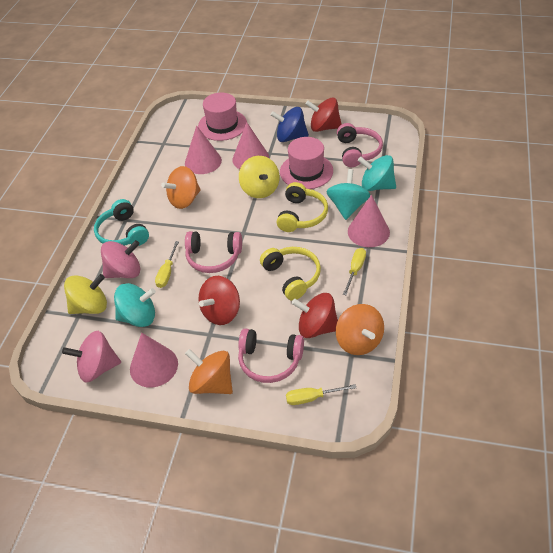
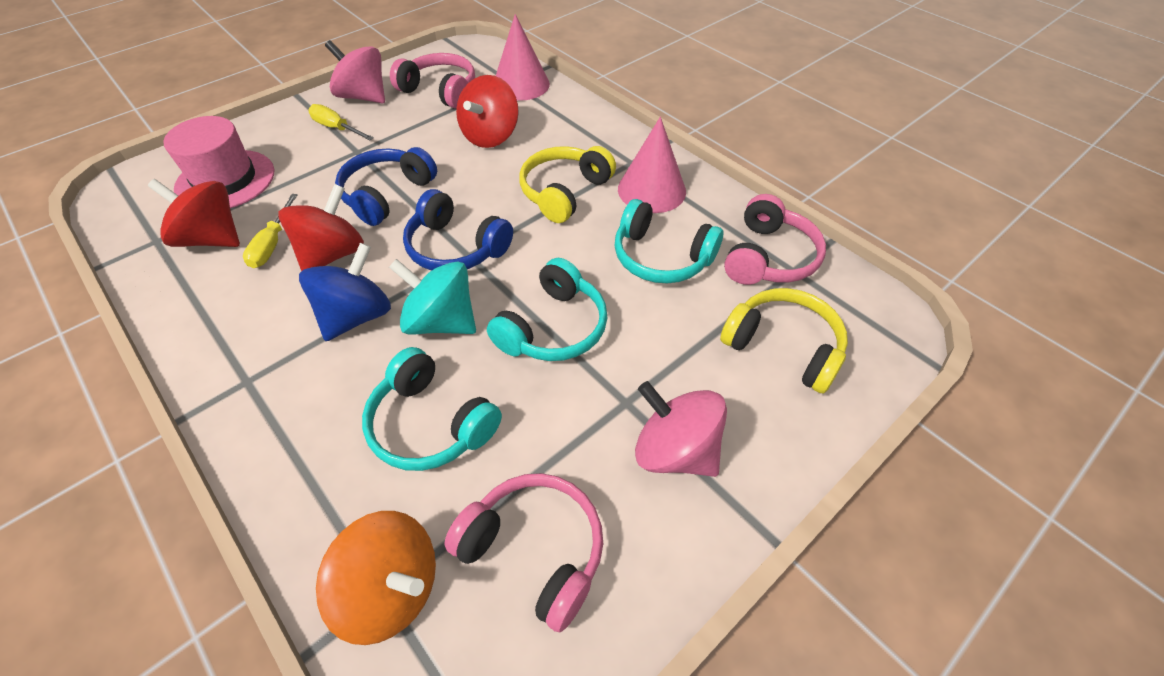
blue headphones: none = 0 -> [335,147,437,226] [403,189,513,271] = 2
orange spinning top: [161,166,201,209] [185,349,233,394] [336,304,384,355] = 3 -> [316,511,436,645] = 1
pink cone: [130,333,178,388] [185,125,222,174] [232,123,269,169] [348,195,390,247] = 4 -> [496,14,550,101] [618,117,686,213] = 2
pink hat: [198,93,247,141] [280,137,333,189] = 2 -> [163,116,274,208] = 1
turquoise headphones: [94,199,149,246] = 1 -> [362,347,502,471] [487,258,607,361] [615,199,723,283] = 3
turquoise spinning top: [114,283,156,327] [327,169,370,220] [358,155,396,191] = 3 -> [389,259,476,335] = 1
yellow screwdriver: [155,241,179,288] [286,384,356,405] [343,248,366,295] = 3 -> [243,194,298,268] [308,104,374,141] = 2
yellow spinning top: [64,274,107,314] [239,156,280,198] = 2 -> none = 0

